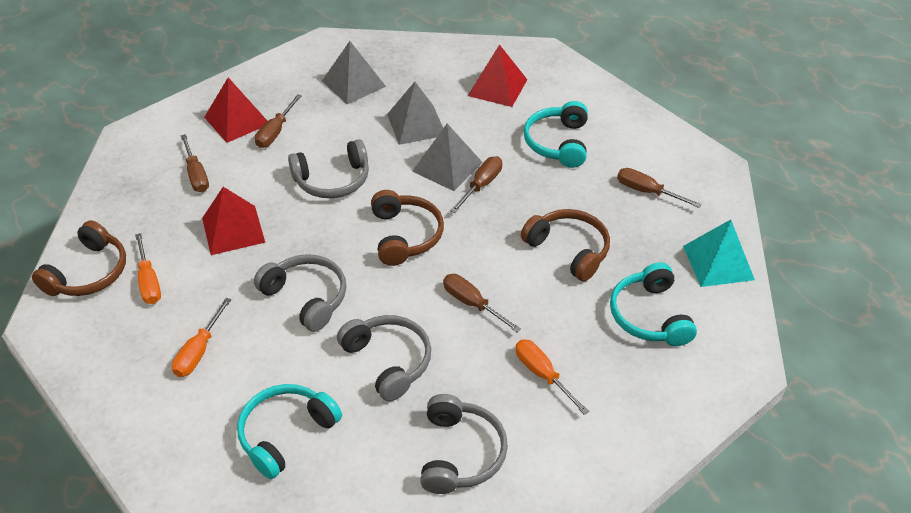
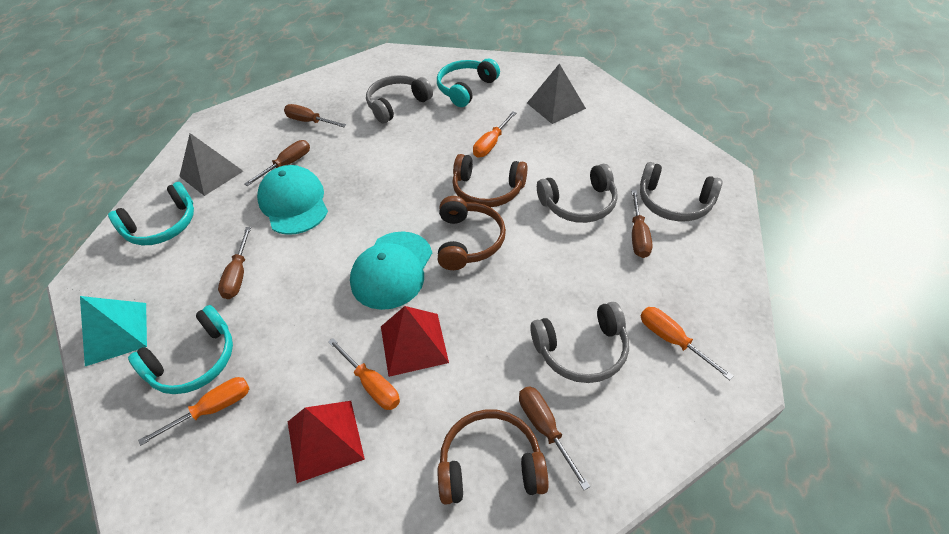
grey pyramid: [322,41,386,104] [387,82,443,145] [412,124,482,191] = 3 -> [179,133,243,196] [527,64,586,124] = 2
orange screwdriver: [135,233,161,304] [172,298,231,377] [515,339,589,415] = 3 -> [138,377,250,446] [328,338,400,410] [473,111,516,158] [641,307,734,380] = 4
red pyramid: [202,187,265,255] [204,77,267,143] [468,44,527,107] = 3 -> [288,401,365,483] [381,306,449,377] = 2
turquoise cap: none = 0 -> [257,165,328,235] [350,231,432,310] = 2

